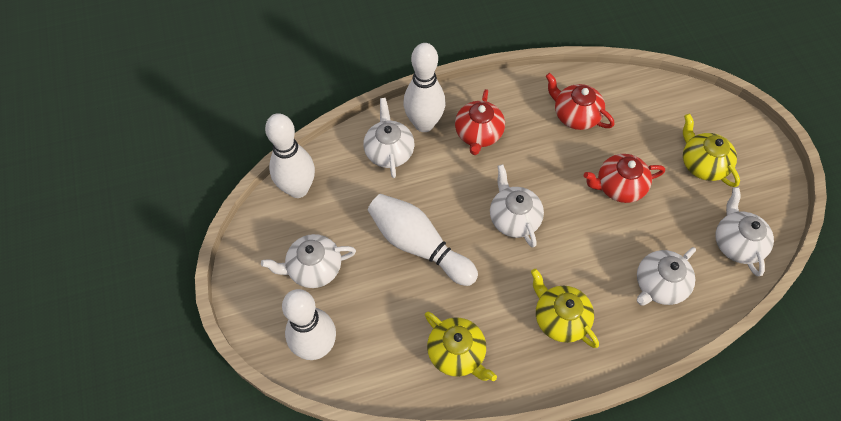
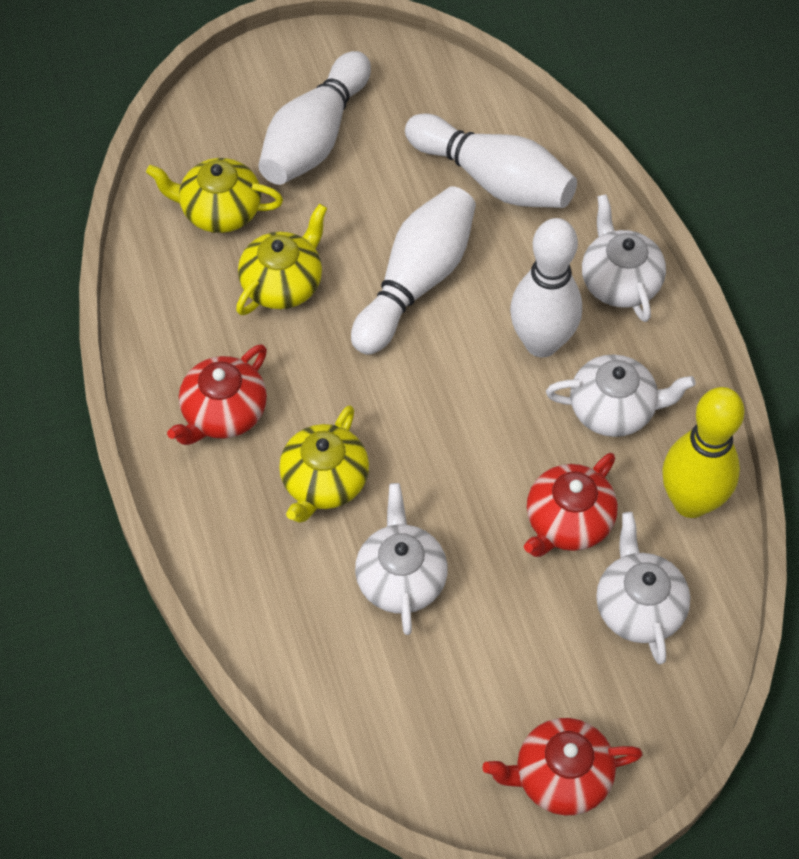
white teapot: [261,234,356,288] [364,98,414,178] [490,164,544,248] [637,247,696,306] [716,187,774,276] = 5 -> [355,483,448,635] [546,354,696,437] [582,194,666,322] [596,512,690,664] = 4
yellow bowling pin: none = 0 -> [662,387,745,518] = 1

